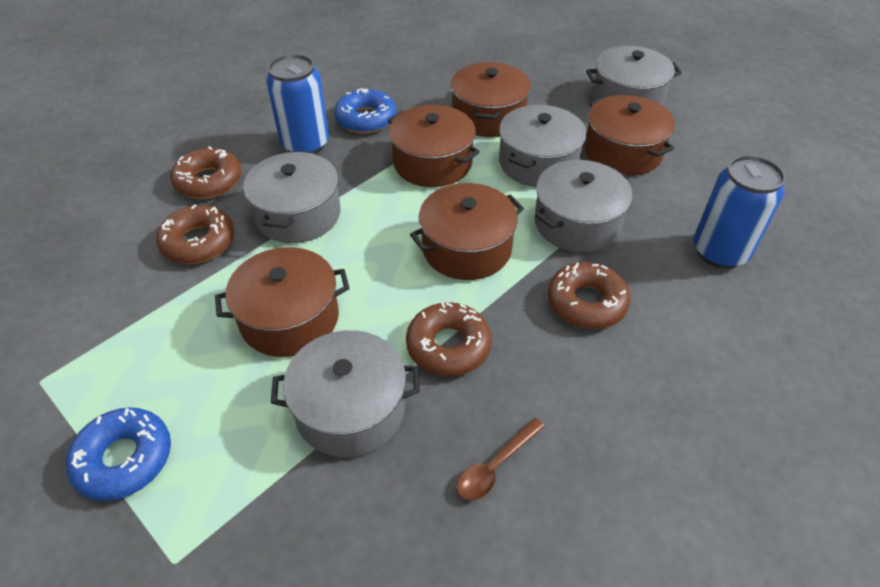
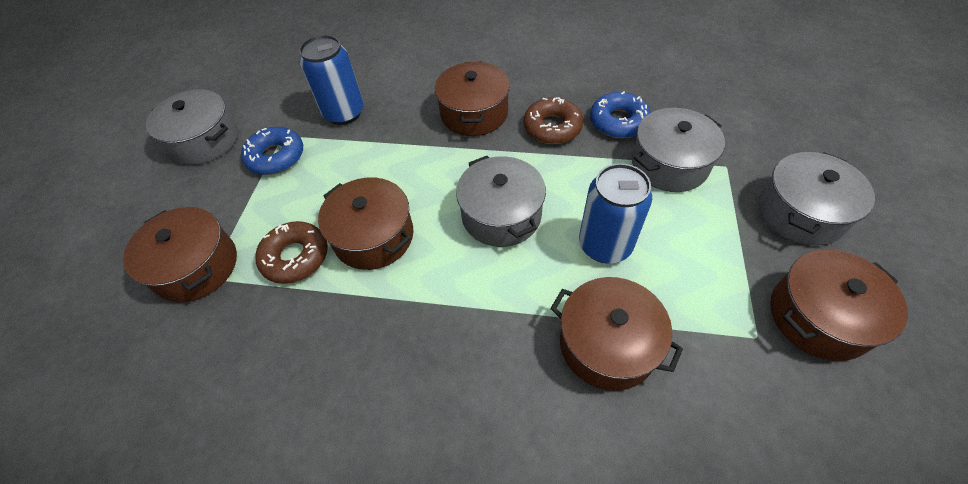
brown donut: [156,204,235,264] [170,146,242,199] [406,302,492,376] [548,262,630,329] = 4 -> [255,221,328,284] [524,97,583,144] = 2
brown spoon: [457,418,545,501] = 1 -> none = 0
grey pot: [243,151,341,243] [271,330,420,457] [499,105,587,187] [534,160,632,252] [586,46,682,106] = 5 -> [146,89,238,165] [456,156,546,247] [632,108,725,192] [758,152,875,246] = 4

